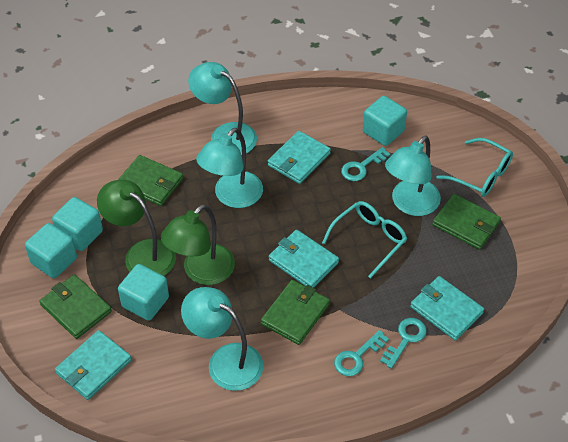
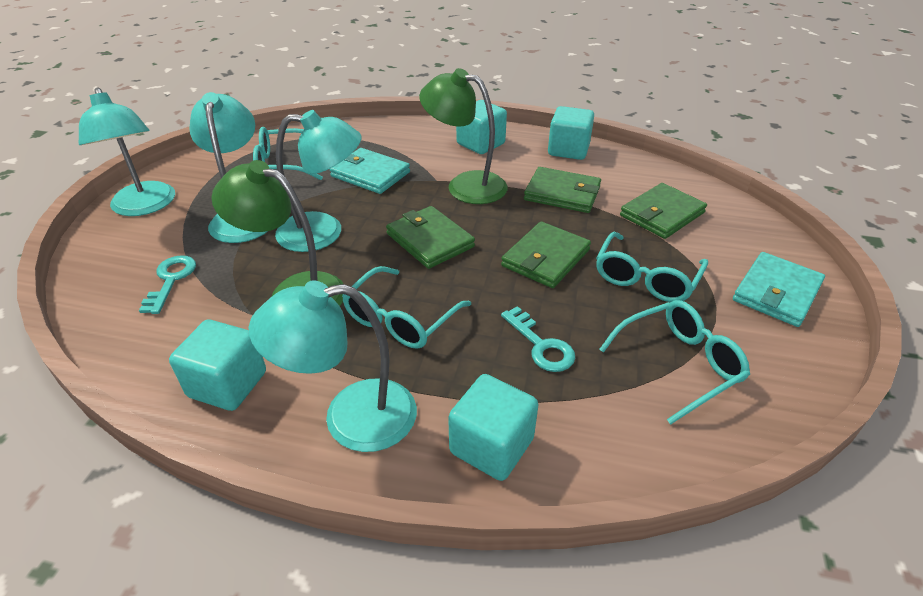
turquoise glasses: [322,201,407,279] [436,138,513,197] = 2 -> [253,127,323,180] [342,266,471,349] [596,232,708,302] [599,300,750,424] = 4
turquoise key: [334,330,389,376] [341,147,390,181] [380,318,427,369] = 3 -> [139,255,196,314] [501,306,575,372] = 2
turquoise wallet: [55,330,132,400] [268,131,331,184] [269,230,339,288] [410,276,484,341] = 4 -> [330,148,410,194] [733,252,825,327] = 2

